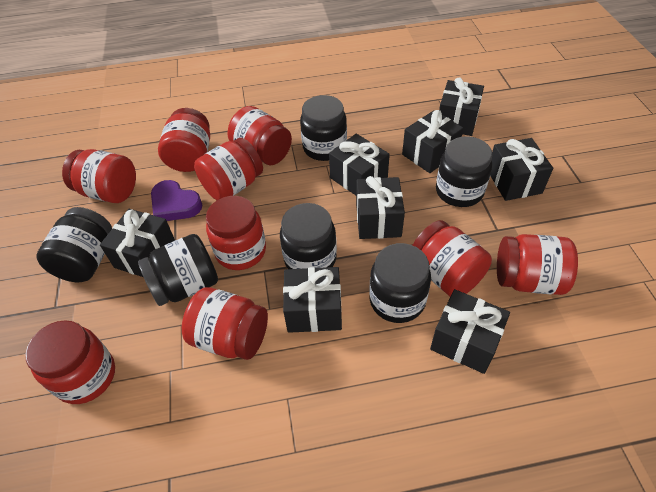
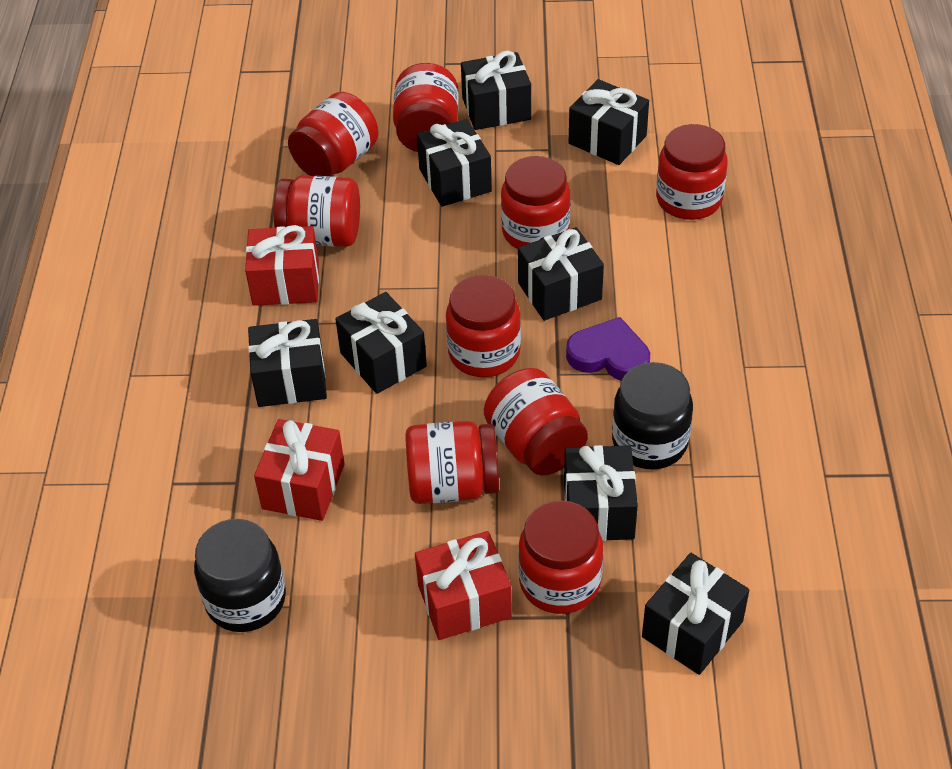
black jar: [36,207,112,282] [138,234,218,306] [280,203,337,269] [300,95,347,161] [369,243,431,323] [436,136,492,207] = 6 -> [194,519,286,632] [612,362,693,470] = 2
red gift: none = 0 -> [245,225,319,306] [254,419,345,521] [415,531,512,640] = 3

